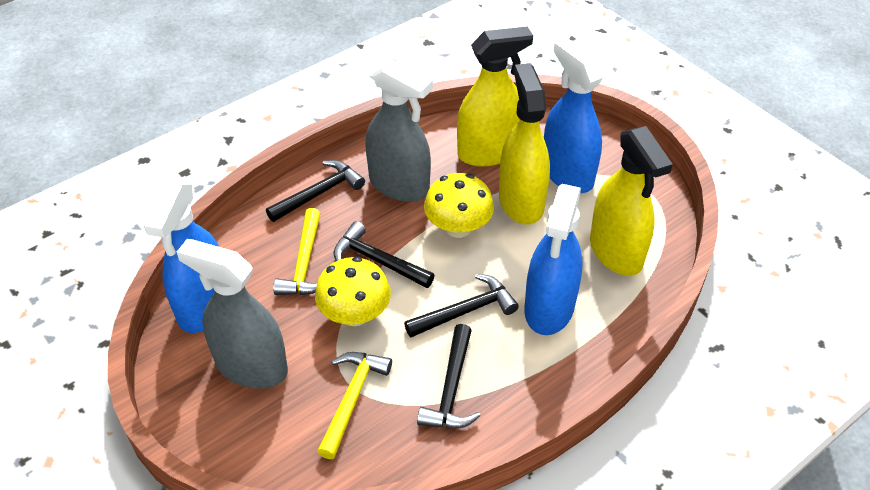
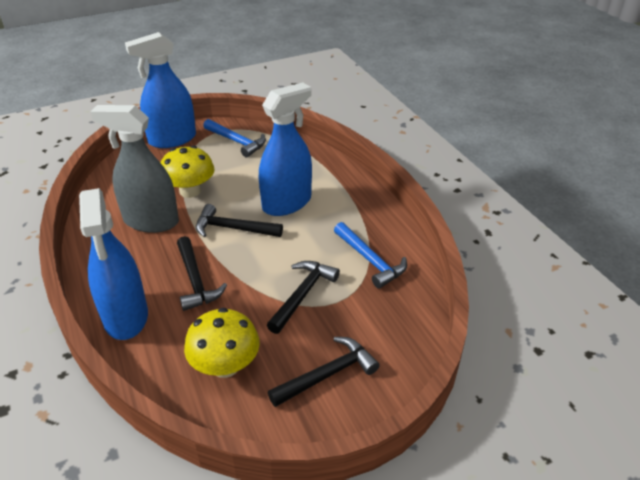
blue hammer: none = 0 -> [203,119,266,157] [334,222,407,288] = 2
grey spray bottle: [177,239,288,389] [365,59,433,202] = 2 -> [91,105,179,233] = 1
yellow hammer: [273,208,321,295] [317,352,392,459] = 2 -> none = 0
yellow spray bottle: [457,26,533,167] [499,63,550,225] [590,126,673,276] = 3 -> none = 0

